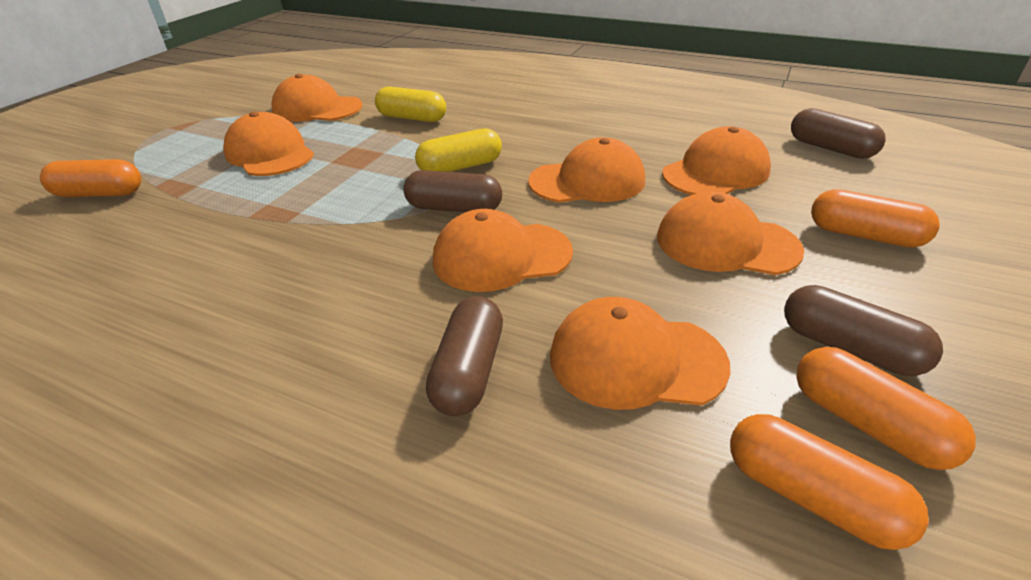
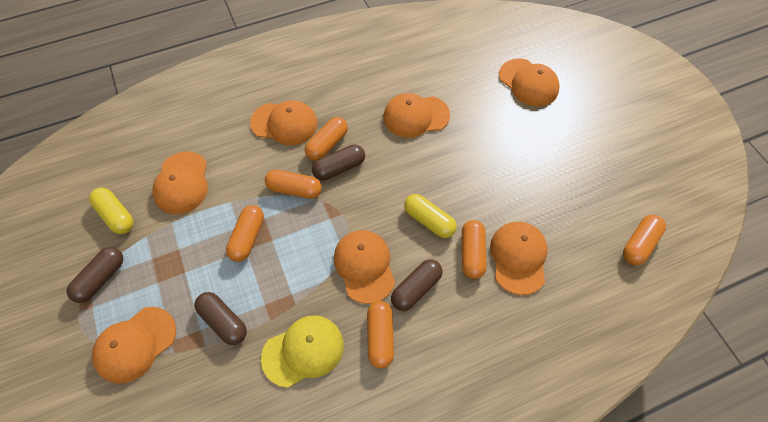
orange capsule: [40,159,141,197] [730,414,929,550] [796,347,976,470] [811,189,940,248] = 4 -> [226,205,264,262] [265,170,322,199] [305,117,348,161] [367,301,394,368] [462,220,486,279] [623,215,666,265] = 6
yellow cap: none = 0 -> [261,315,344,388] = 1

